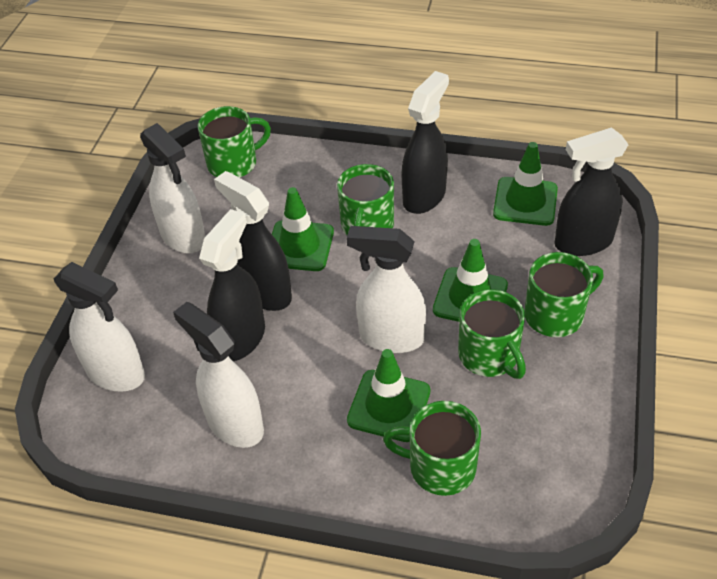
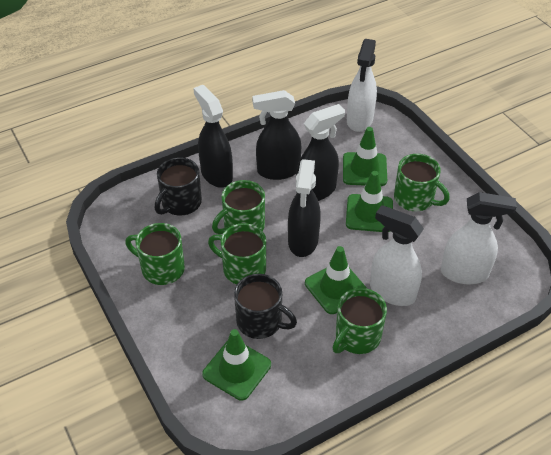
black mug: none = 0 -> [155,157,202,216] [234,274,297,339] = 2
white spray bottle: [54,262,145,392] [140,123,206,253] [173,302,264,448] [346,226,426,353] = 4 -> [347,39,377,132] [370,205,424,306] [441,192,517,284] = 3

